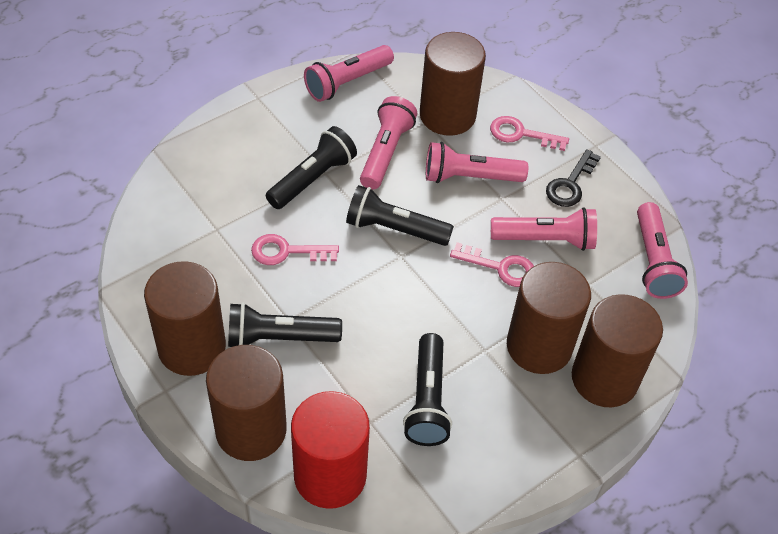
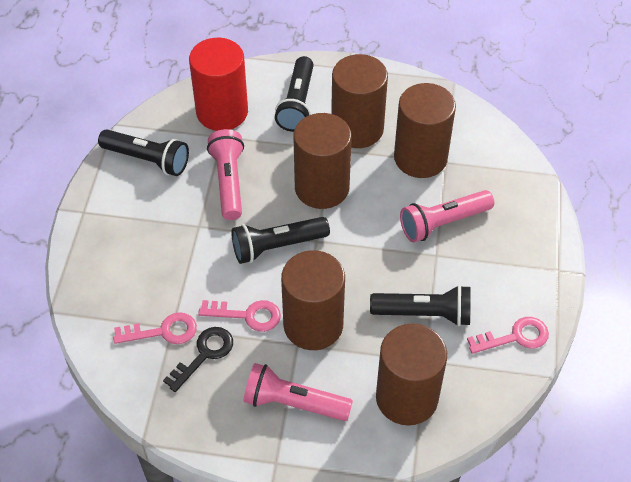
pink flashlight: [304,45,394,102] [360,96,417,190] [426,142,528,183] [491,207,597,251] [637,202,688,299] = 5 -> [207,129,244,220] [244,363,353,421] [400,190,494,242] = 3

